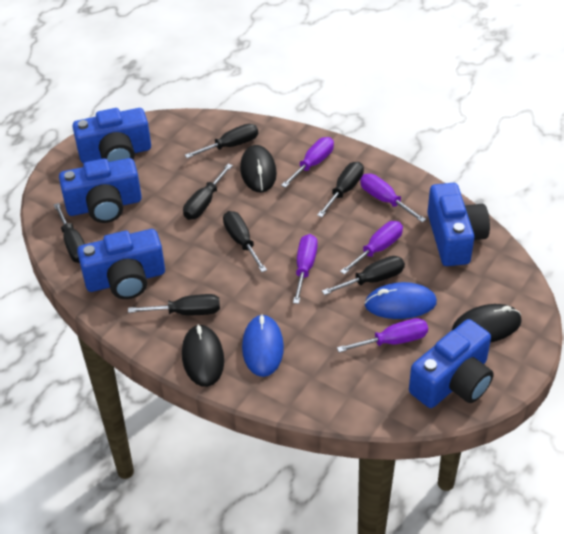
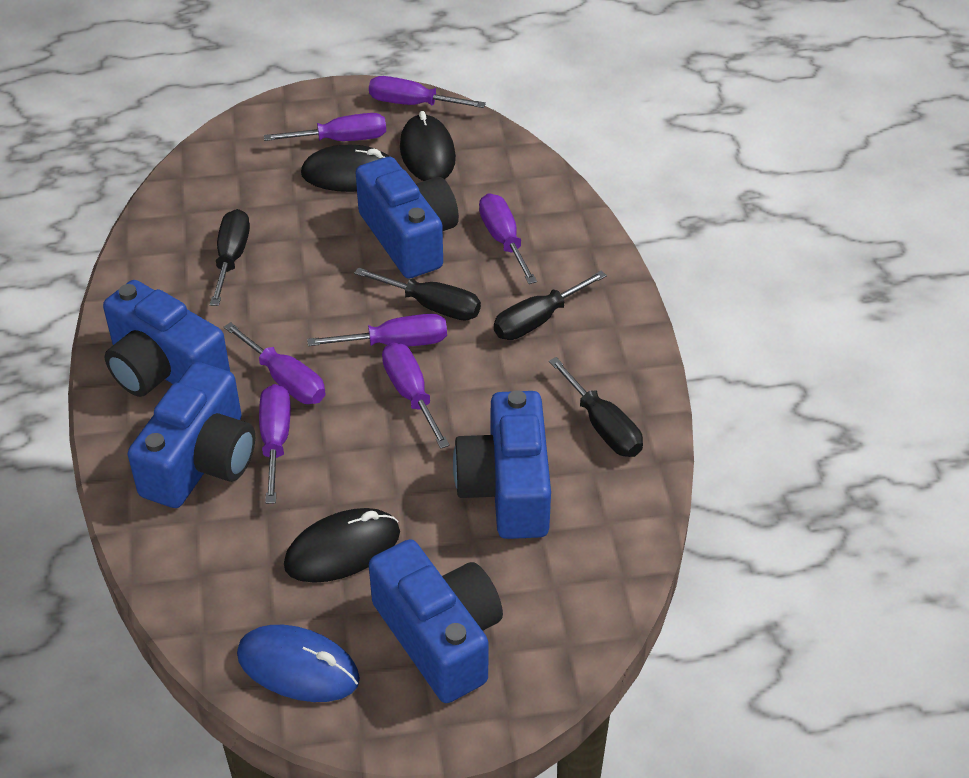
black screwdriver: [54,203,85,263] [128,294,220,315] [183,164,233,220] [185,124,258,158] [223,211,267,272] [317,162,364,217] [322,256,405,295] = 7 -> [210,209,250,306] [354,267,481,321] [494,271,607,340] [549,357,643,457] = 4
blue mouse: [242,314,284,377] [365,282,437,319] = 2 -> [237,625,360,702] = 1
purple screwdriver: [281,137,334,188] [293,234,318,304] [337,318,428,353] [340,221,403,275] [360,174,426,223] = 5 -> [224,322,325,404] [259,384,291,504] [264,113,386,141] [307,314,447,346] [369,76,486,108] [382,342,450,449] [479,193,537,284] = 7

